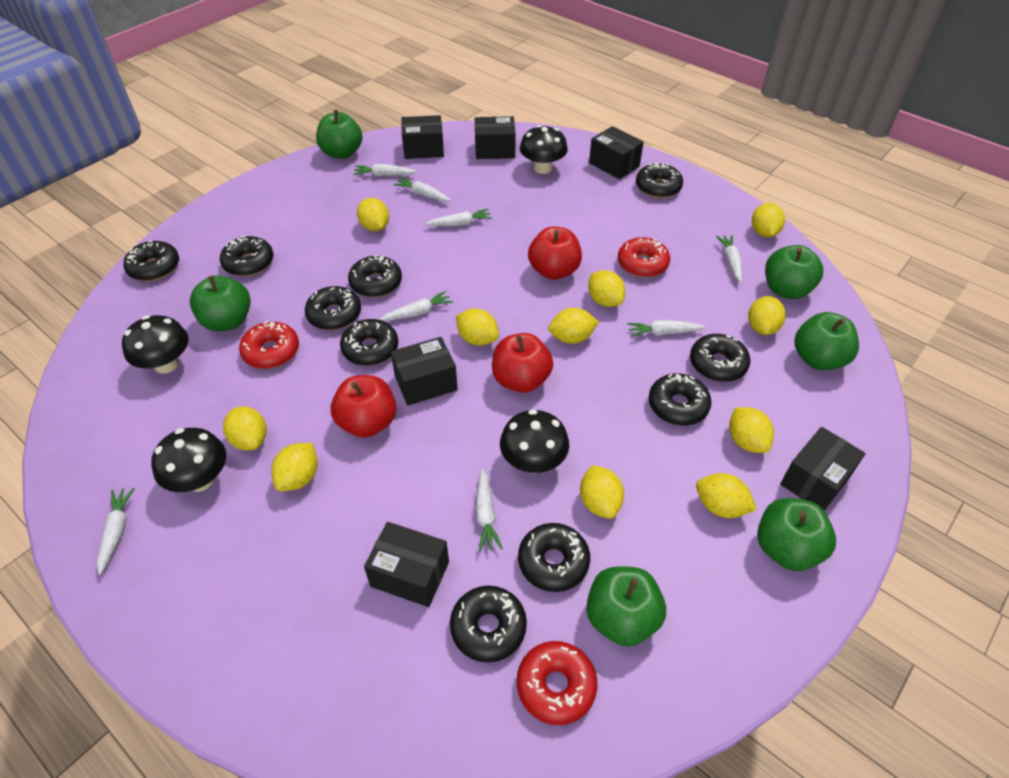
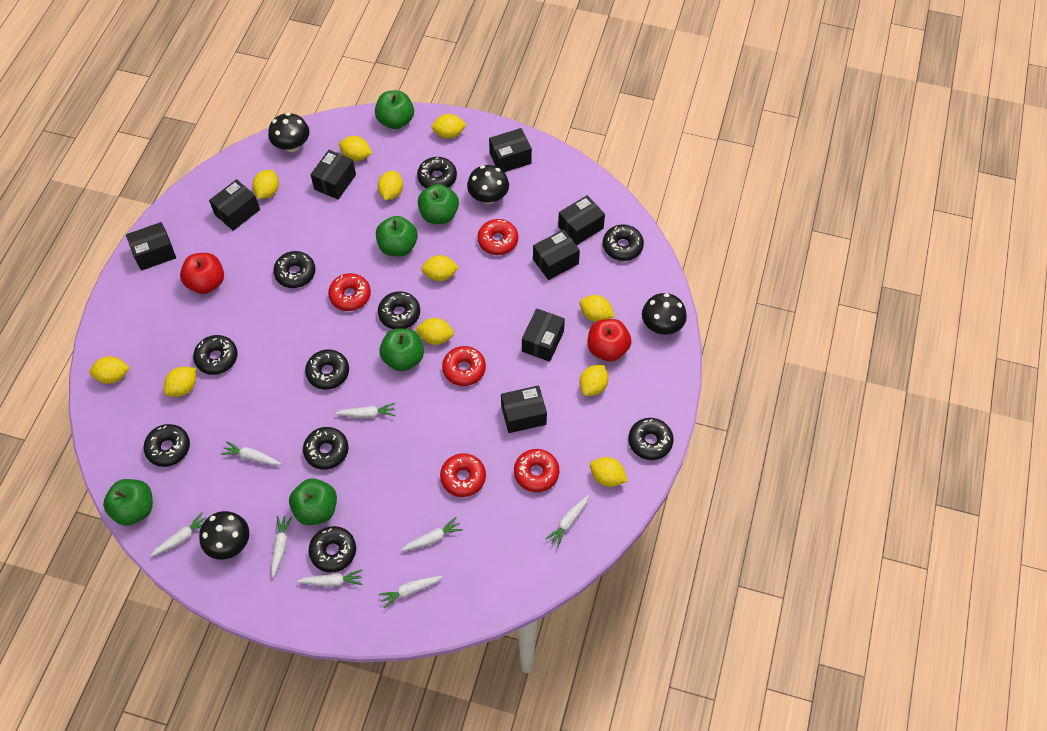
black box: [364,522,449,607] [391,337,458,406] [401,115,444,159] [475,116,516,159] [589,126,644,179] [780,427,866,511] = 6 -> [126,222,176,271] [209,179,260,231] [310,150,356,200] [489,128,532,172] [501,385,547,433] [522,308,565,362] [533,229,580,280] [558,195,605,245] = 8
red apple: [331,375,397,438] [492,333,553,393] [528,227,582,280] = 3 -> [180,253,224,294] [588,319,631,362] = 2
red donut: [239,321,299,369] [517,641,597,725] [618,237,670,277] = 3 -> [328,273,371,311] [440,453,486,497] [442,346,486,386] [478,219,518,255] [514,449,559,492] = 5

